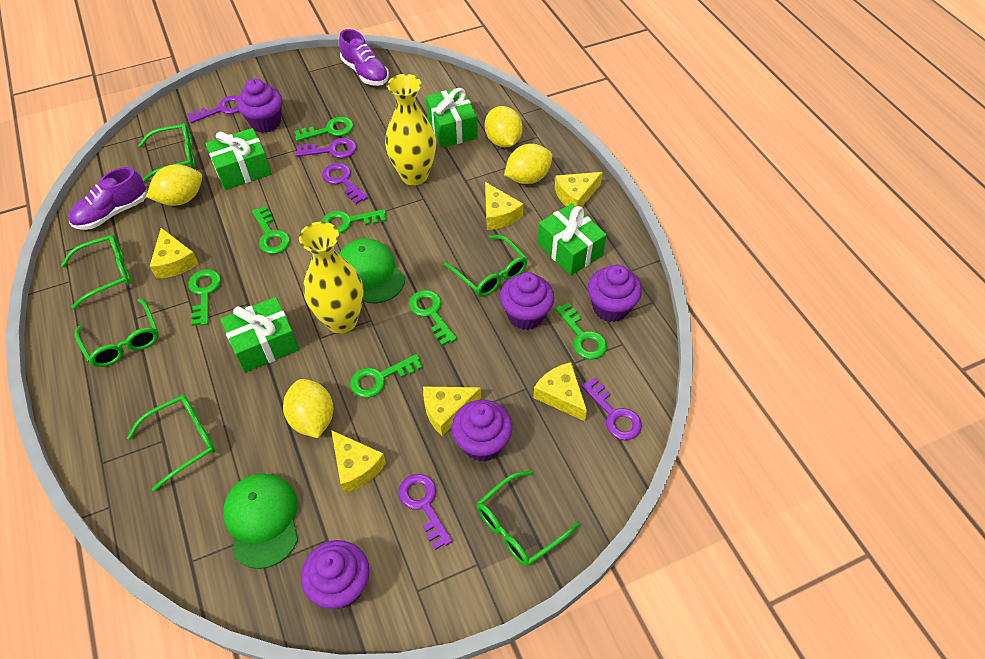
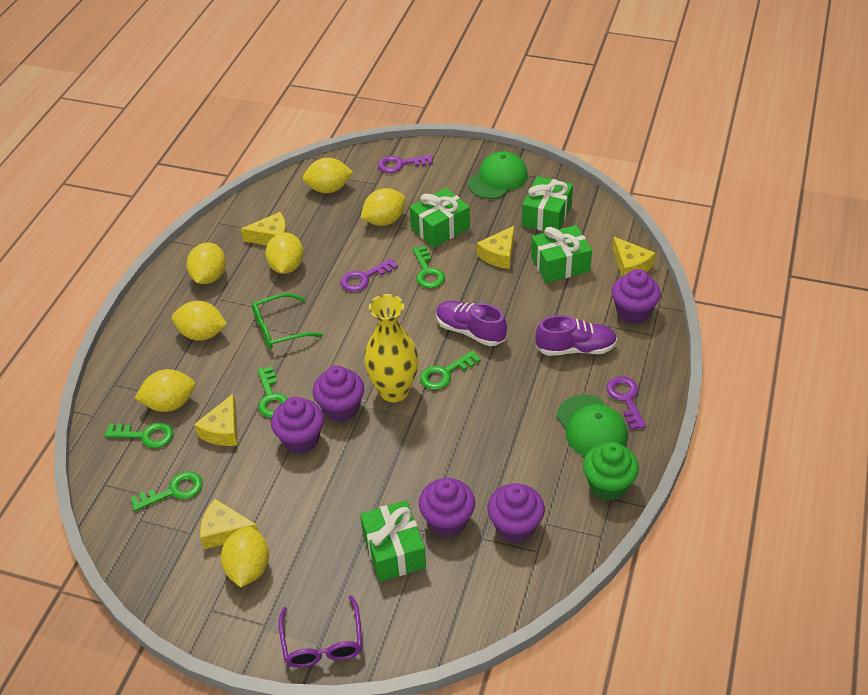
green cupcake: none = 0 -> [583,442,639,501] = 1
green glasses: [61,234,131,309] [75,298,159,367] [127,395,216,492] [138,123,195,182] [444,235,528,297] [477,471,580,567] = 6 -> [252,293,323,349] = 1
green key: [188,269,221,326] [252,206,290,254] [294,117,354,141] [321,209,386,234] [350,354,423,398] [409,290,457,346] [555,302,607,360] = 7 -> [104,422,173,448] [131,471,203,511] [257,366,288,418] [412,246,445,288] [420,350,481,390] = 5
purple glasses: none = 0 -> [278,595,362,668] = 1
purple key: [187,95,239,123] [295,138,357,158] [322,163,368,204] [398,474,453,550] [581,377,642,440] = 5 -> [340,258,398,292] [378,155,433,173] [607,376,646,430] = 3
yellow cheese: [150,228,199,279] [331,430,386,493] [423,386,481,436] [485,182,523,230] [533,362,587,421] [555,172,603,207] = 6 -> [194,394,238,446] [200,499,259,549] [241,212,287,245] [477,226,514,269] [612,237,655,276] = 5
yellow lemon: [146,164,202,206] [283,379,333,438] [485,106,522,147] [504,144,552,184] = 4 -> [135,369,196,412] [172,301,227,341] [186,243,226,284] [221,526,269,587] [265,232,304,274] [303,158,353,193] [361,188,406,226] = 7
yellow vase: [299,222,364,334] [385,74,436,186] = 2 -> [364,294,419,402] = 1

